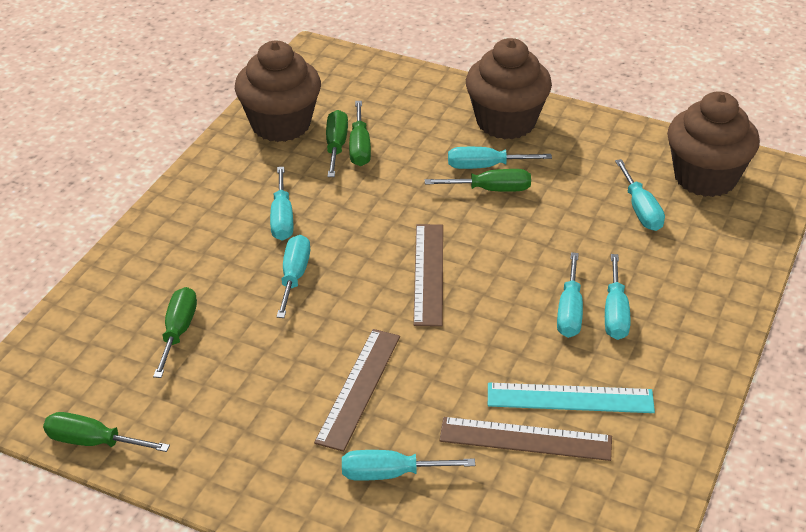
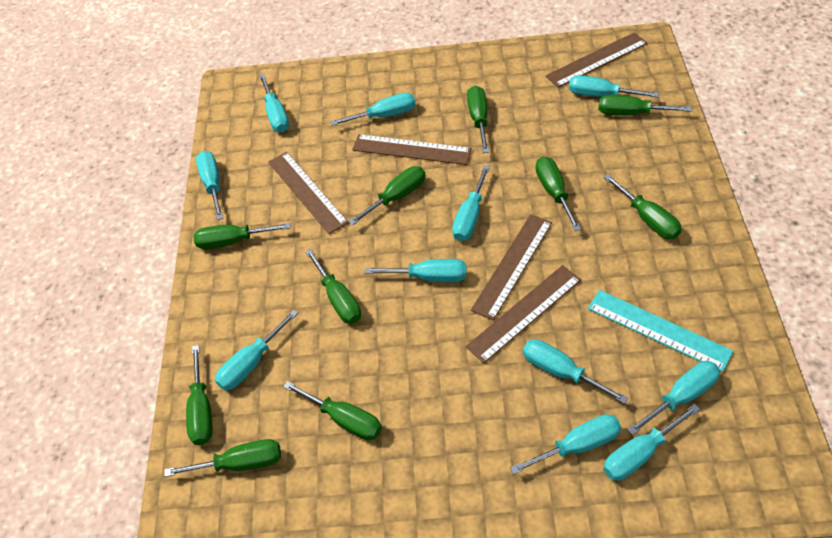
brown cupcake: [235,41,321,142] [466,38,552,139] [667,91,760,197] = 3 -> none = 0
brown ruler: [314,329,400,452] [413,224,443,327] [440,417,612,461] = 3 -> [268,152,349,234] [352,134,472,165] [466,265,581,363] [471,214,552,320] [546,32,648,88] = 5
green screwdriver: [43,412,170,452] [153,287,197,378] [326,110,348,177] [349,101,371,166] [425,169,531,192] = 5 -> [164,439,281,477] [186,345,213,445] [193,223,291,249] [283,381,382,440] [305,249,361,324] [348,166,425,226] [467,86,489,153] [536,157,581,231] [599,95,692,115] [603,174,682,239] = 10
turquoise screwdriver: [270,167,293,241] [277,235,310,318] [342,450,475,481] [448,147,552,169] [557,252,583,338] [605,254,631,340] [615,159,665,231] = 7 -> [196,151,223,220] [215,309,298,391] [259,74,289,133] [330,93,416,126] [365,259,466,282] [452,165,490,241] [510,414,621,474] [523,339,628,404] [569,75,659,98] [603,404,700,481] [627,361,720,435] = 11

